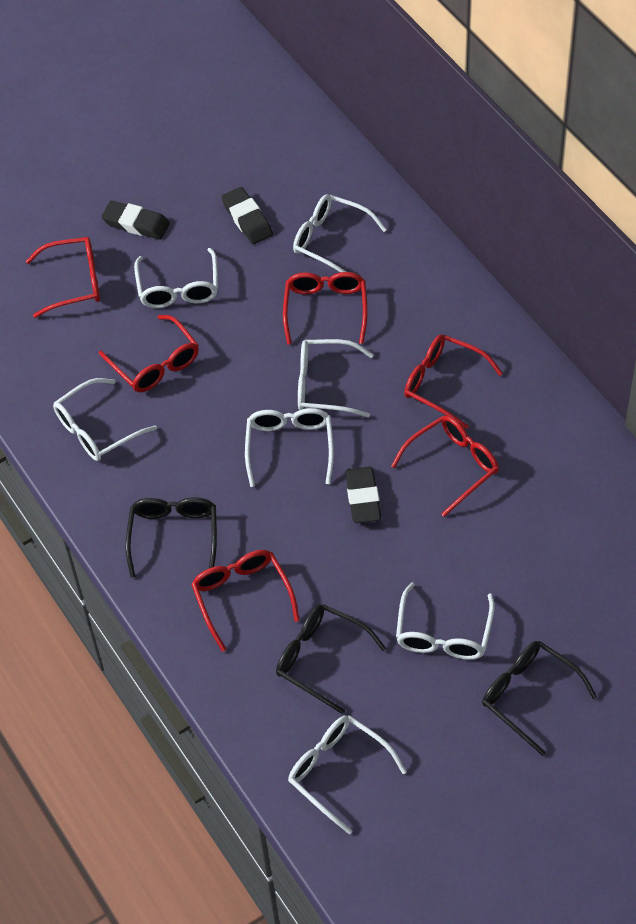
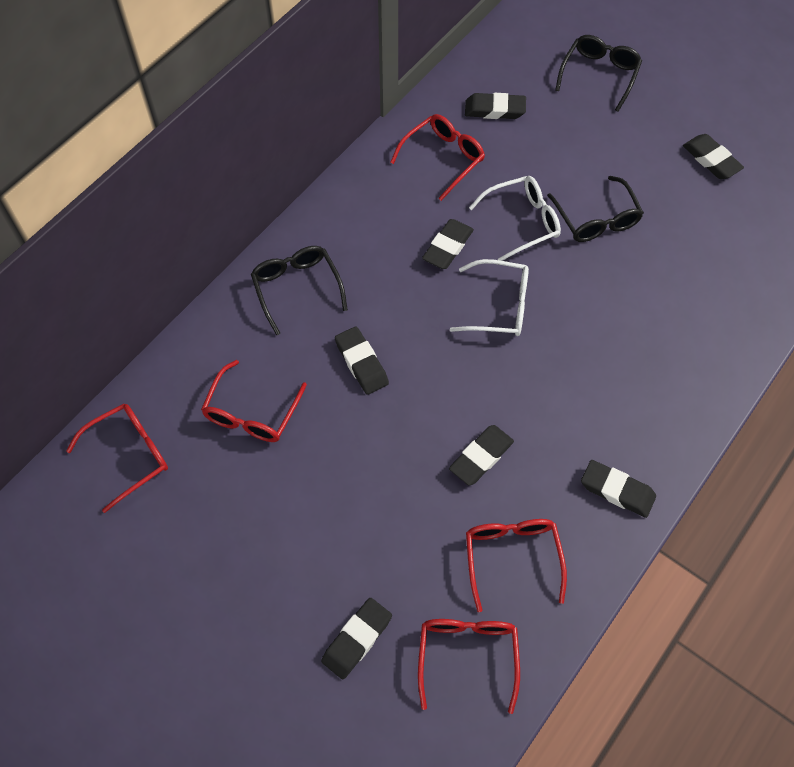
black eraser: [101,200,170,240] [221,187,273,244] [345,466,382,523] = 3 -> [321,598,392,680] [335,327,389,395] [422,219,474,269] [449,425,514,486] [465,93,526,119] [581,460,656,518] [683,134,744,179] = 7
red glasses: [26,237,100,318] [99,315,199,392] [191,550,300,652] [283,272,367,345] [391,415,499,517] [404,334,503,429] = 6 -> [66,404,168,513] [201,360,307,442] [390,114,485,201] [418,619,520,714] [466,519,567,612] = 5
white glasses: [53,378,157,461] [134,248,218,308] [245,408,334,487] [288,715,407,834] [293,194,387,272] [298,339,374,417] [396,582,495,660] = 7 -> [450,259,529,336] [469,176,561,261] = 2

